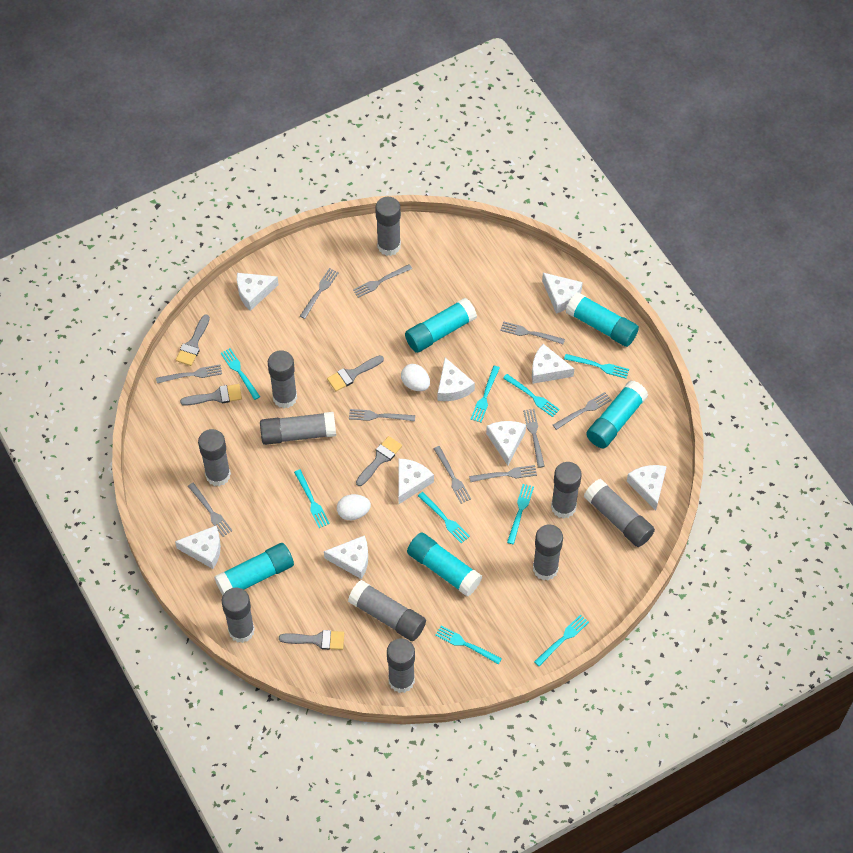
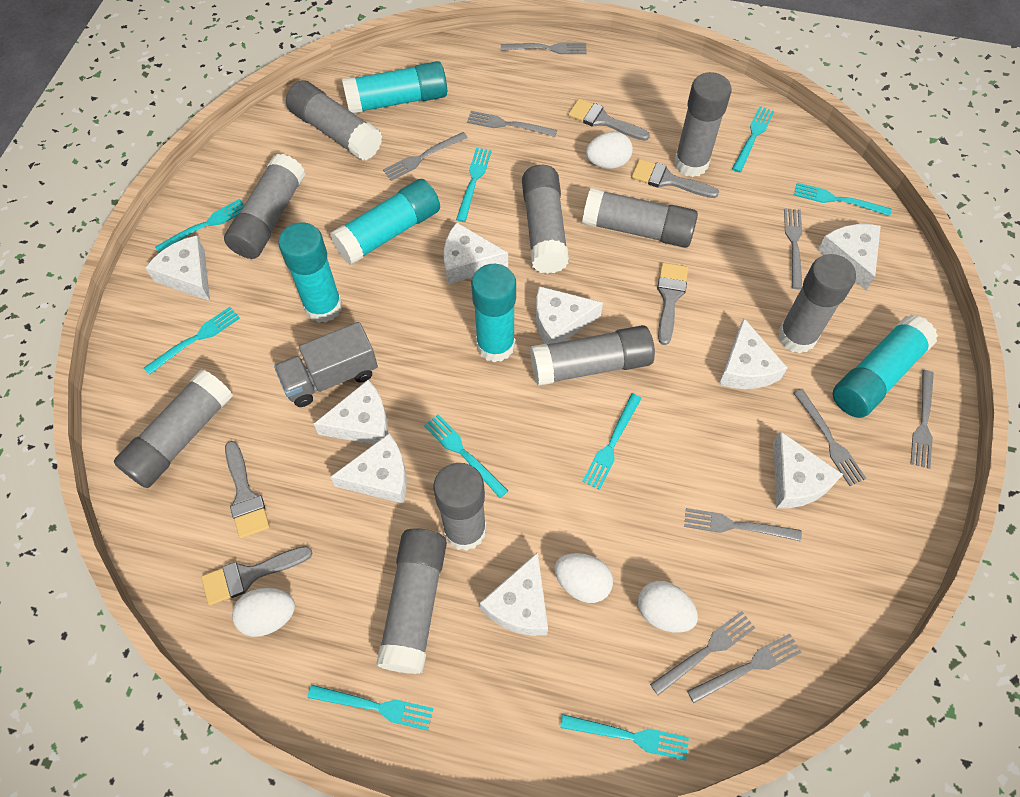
grey fork: [156,365,222,383] [188,482,233,537] [300,268,339,319] [349,409,415,421] [353,264,412,298] [434,446,471,504] [469,465,537,482] [500,321,565,344] [523,409,545,468] [553,392,612,430] = 10 -> [383,132,468,181] [467,111,557,137] [501,43,587,54] [650,611,755,695] [684,508,802,542] [687,634,802,703] [784,208,802,289] [793,389,866,486] [910,370,934,469] = 9
grey truck: none = 0 -> [274,322,378,407] = 1
white egg: [337,494,371,520] [401,364,430,391] = 2 -> [232,588,295,637] [554,553,613,603] [586,132,633,169] [638,581,698,633] = 4

